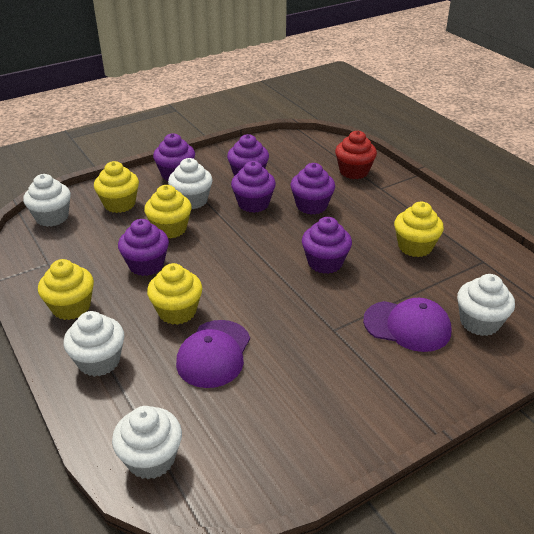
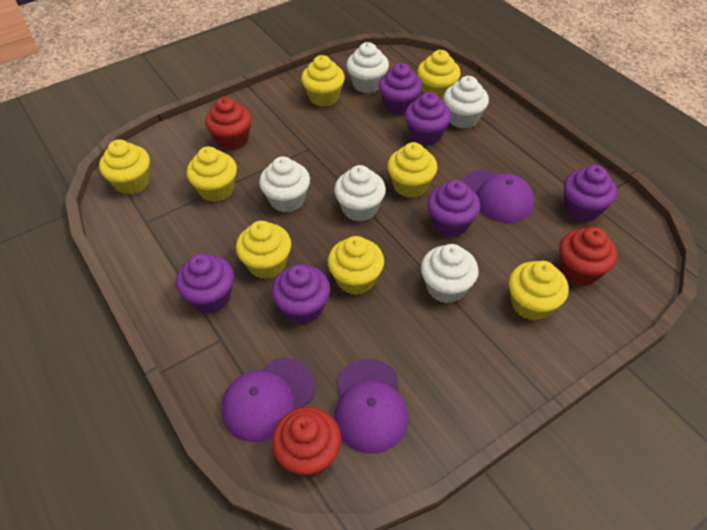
purple cap: [176,320,250,388] [363,298,452,352] = 2 -> [221,358,315,442] [334,359,408,454] [461,170,534,223] = 3
red cupcake: [335,131,377,179] = 1 -> [205,97,252,150] [272,407,341,477] [559,227,617,286] = 3
yellow cupcake: [38,259,94,320] [94,161,139,213] [144,185,192,239] [147,263,203,325] [394,202,444,257] = 5 -> [99,139,150,195] [187,146,237,202] [236,221,291,279] [301,55,345,107] [328,236,384,295] [387,142,437,198] [417,50,461,101] [509,261,569,321] = 8

